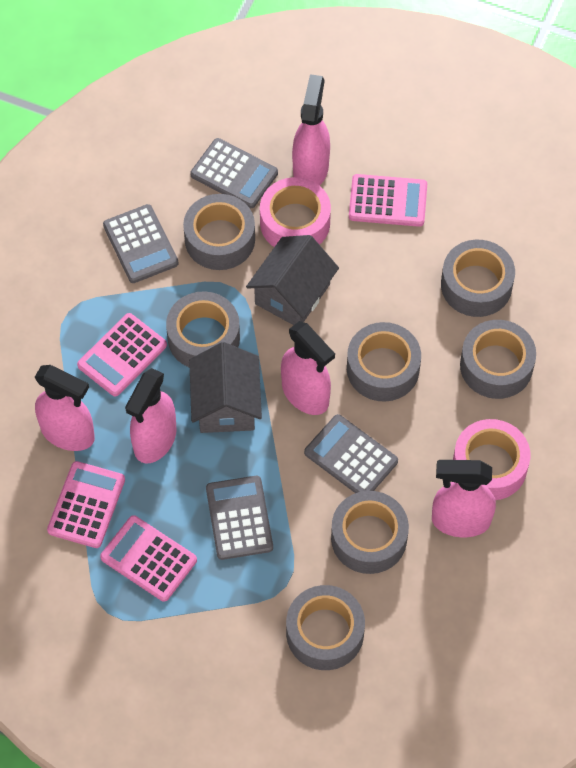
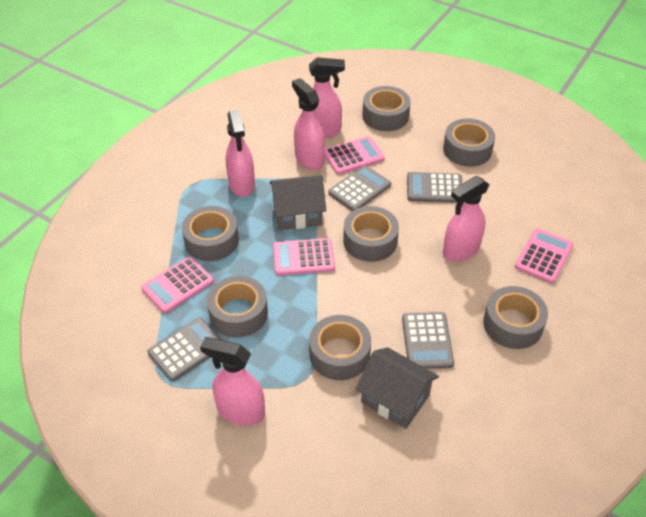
pink tape: [260,177,331,247] [453,419,530,500] = 2 -> none = 0

